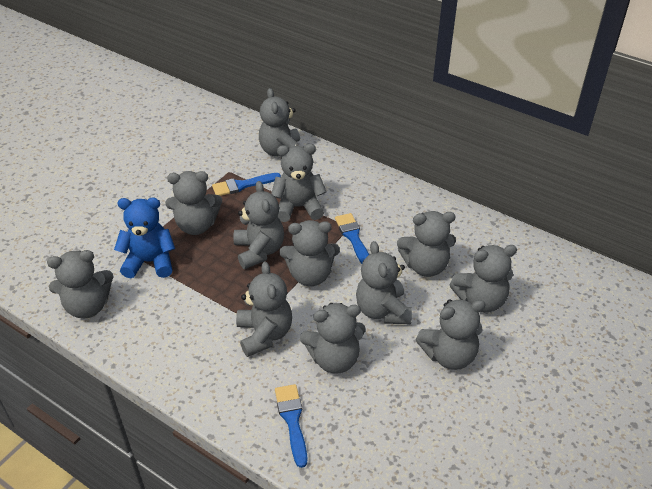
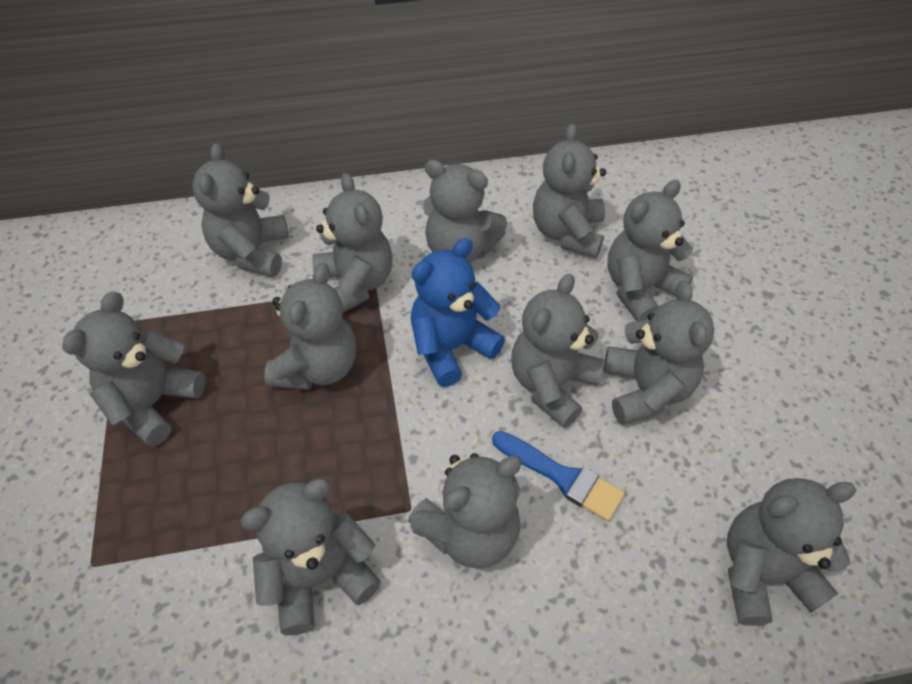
blue brush: [212,173,281,196] [275,384,307,468] [335,213,369,264] = 3 -> [492,431,625,521] = 1

